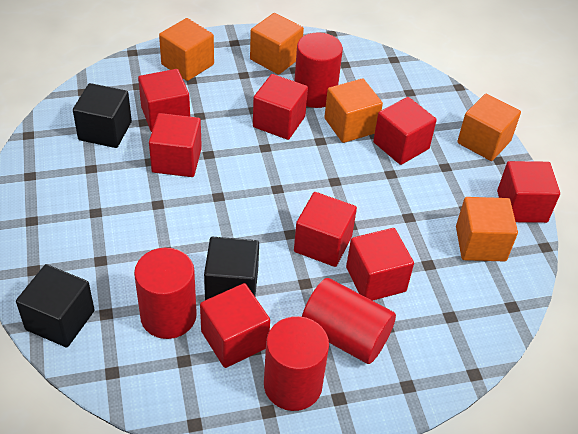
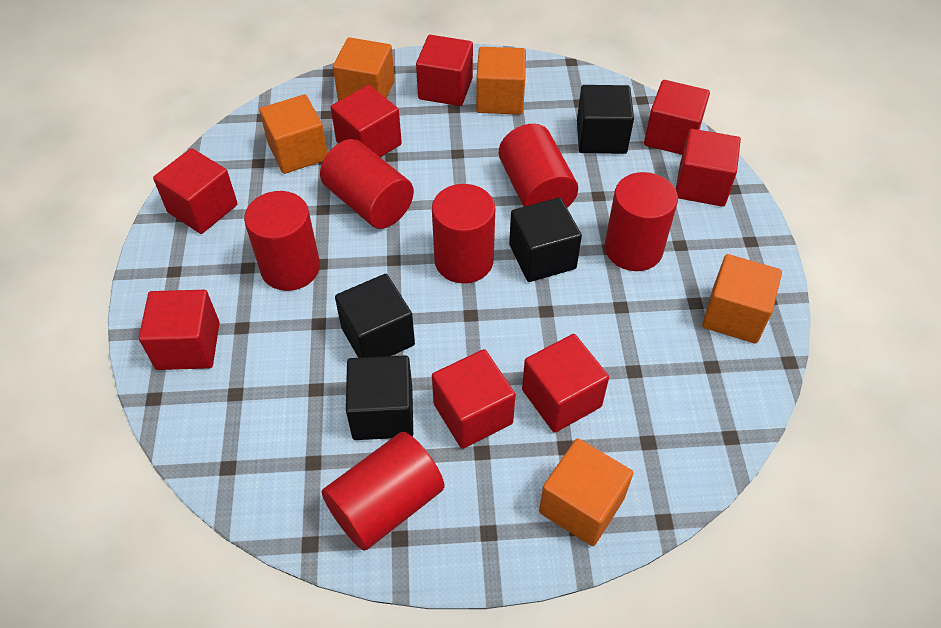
black cube: [16,264,95,347] [73,83,132,148] [204,237,259,300] = 3 -> [335,274,415,358] [346,355,413,440] [509,197,582,282] [577,85,634,154] = 4
red cylinder: [134,248,197,339] [264,316,329,411] [294,32,343,108] [302,278,396,364] = 4 -> [244,191,320,291] [320,139,414,229] [322,432,445,551] [432,184,495,284] [499,124,578,208] [605,172,678,271] = 6

